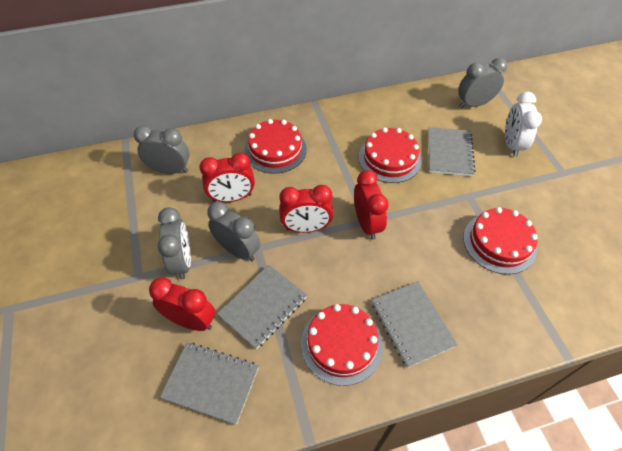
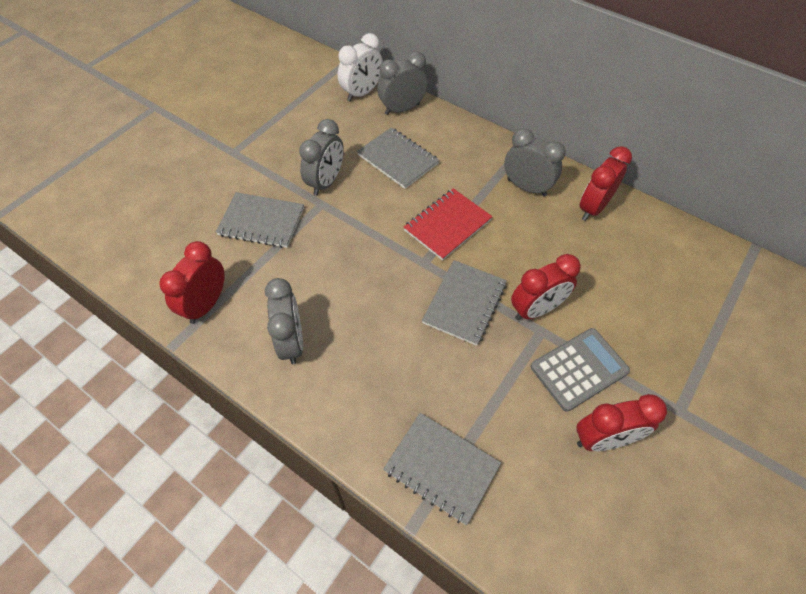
grey calculator: none = 0 -> [531,328,630,412] = 1
red cake: [245,119,307,174] [301,304,383,386] [359,127,422,183] [463,207,538,274] = 4 -> none = 0
red notebook: none = 0 -> [404,188,493,261] = 1

